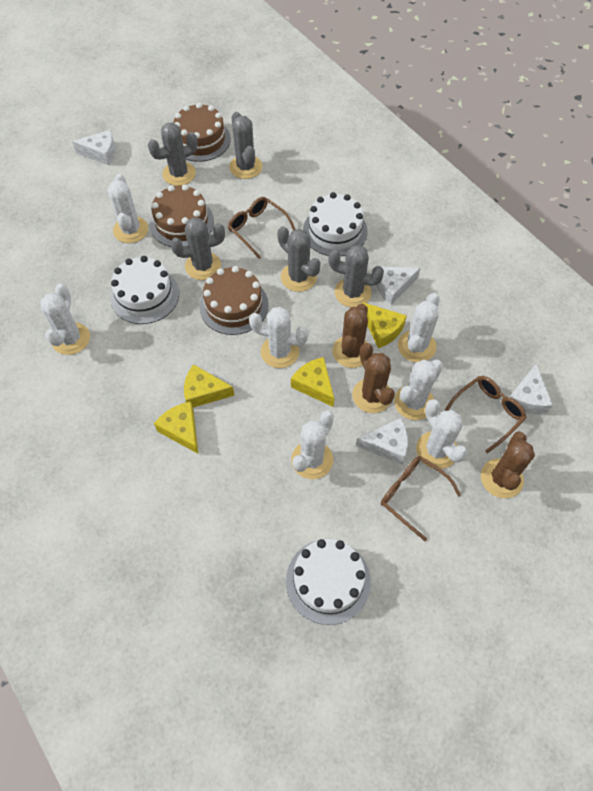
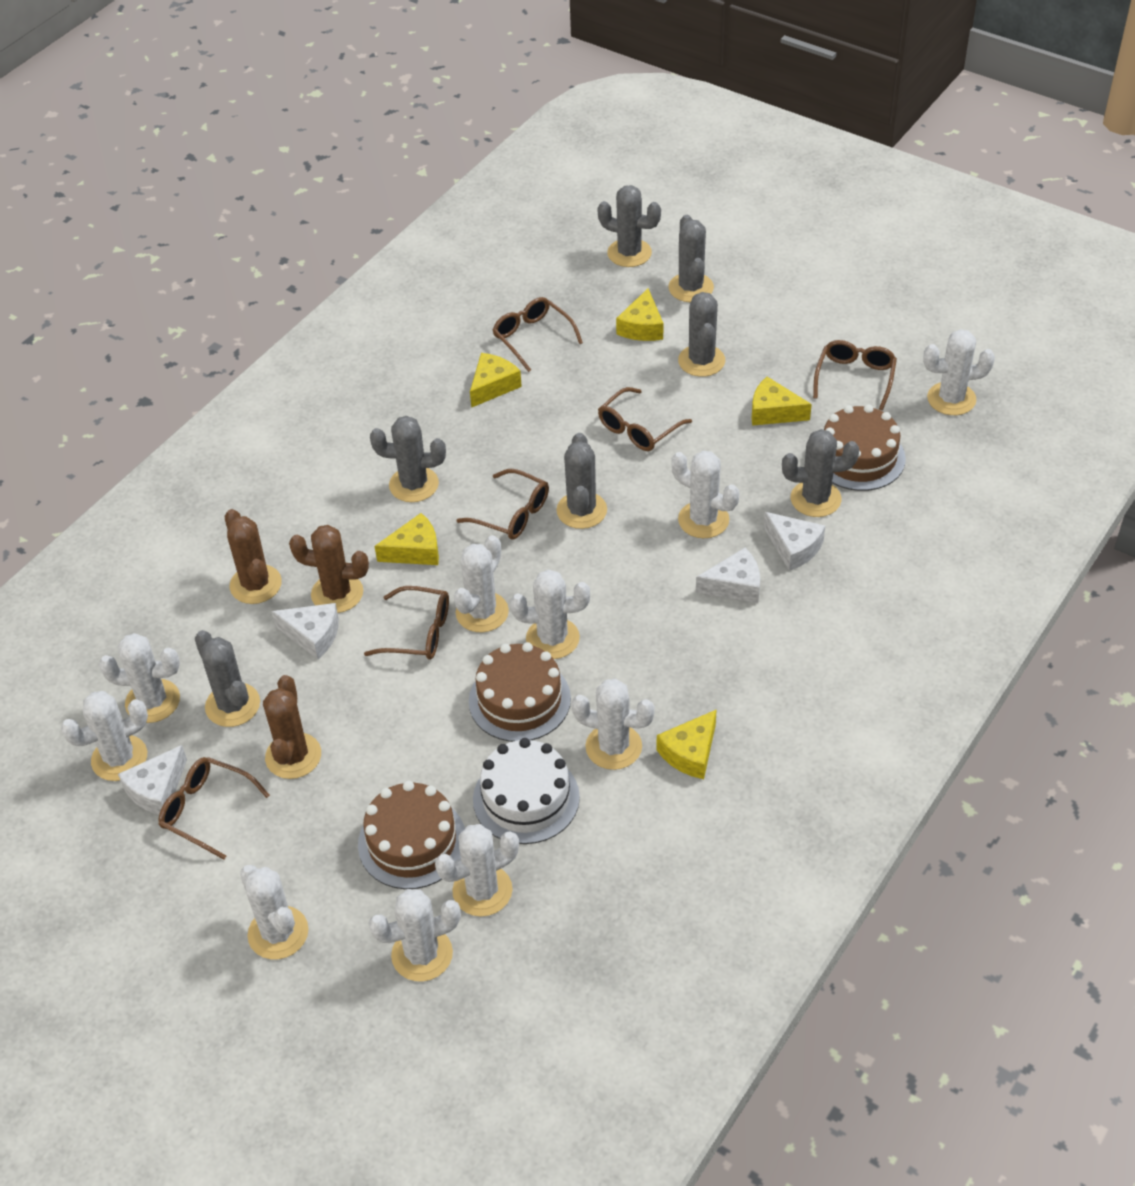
brown glasses: [228,197,296,259] [381,456,461,541] [444,376,526,454] = 3 -> [158,757,270,860] [364,586,449,660] [456,469,549,540] [492,297,583,372] [598,387,692,451] [813,340,897,410] = 6
grey cactus: [148,122,198,186] [170,217,225,280] [229,112,262,179] [277,226,321,292] [328,245,384,307] = 5 -> [195,630,260,727] [370,416,446,502] [556,433,607,529] [597,185,661,267] [668,215,714,302] [678,292,725,377] [782,429,859,517] = 7
white cactus: [40,284,90,355] [107,174,148,243] [249,307,309,368] [291,410,334,479] [394,360,443,420] [398,293,440,362] [416,399,468,469] = 7 -> [61,691,148,781] [99,633,180,723] [240,865,309,959] [368,889,461,982] [435,824,519,917] [454,535,509,632] [510,570,590,659] [572,679,655,770] [671,451,739,538] [923,329,995,415] = 10
white cake: [110,256,179,324] [286,539,371,625] [303,192,368,256] = 3 -> [473,738,580,844] = 1
yellow cheese: [154,402,198,454] [184,364,234,408] [291,357,334,407] [363,302,407,348] = 4 -> [375,513,439,565] [470,353,522,408] [616,289,663,341] [657,709,717,779] [752,377,812,426] = 5

